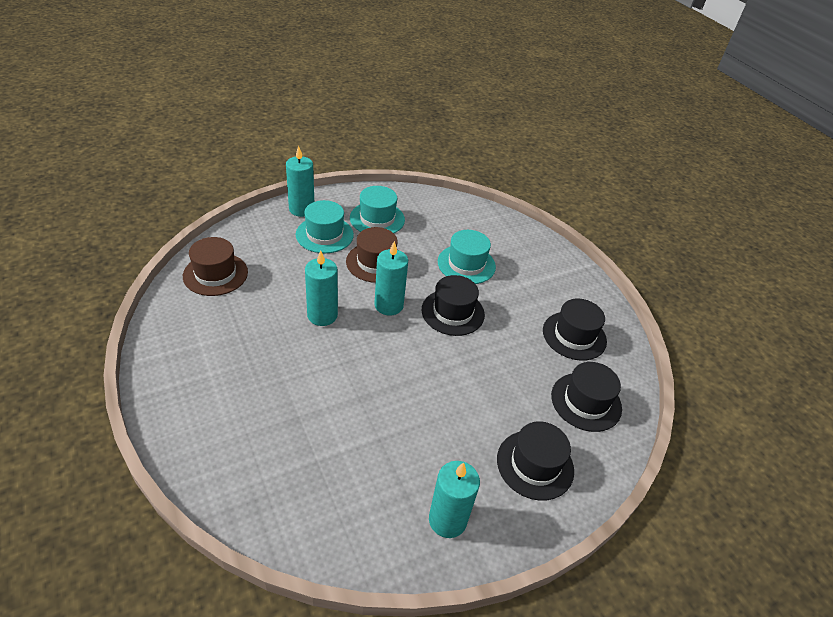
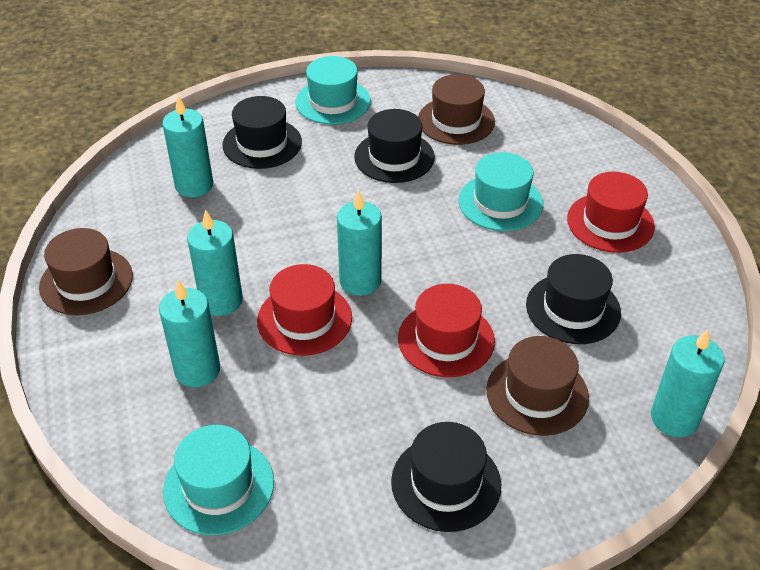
brown hat: [183,237,248,296] [346,227,398,283] = 2 -> [39,228,133,315] [418,74,495,145] [486,336,589,436] = 3
red hat: none = 0 -> [257,264,352,356] [398,284,495,377] [567,172,655,253] = 3
turquoise candle: [286,146,314,217] [305,250,338,326] [374,241,408,316] [429,461,480,538] = 4 -> [159,280,220,387] [162,96,213,197] [187,209,243,316] [337,190,382,296] [651,329,724,437] = 5

